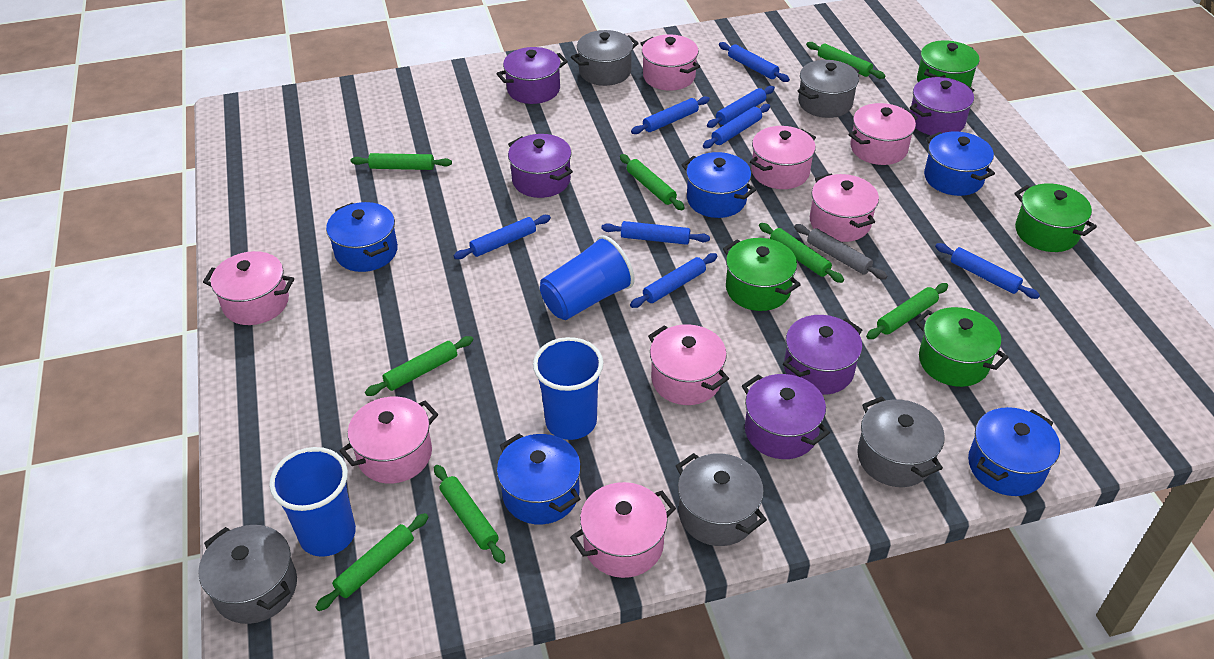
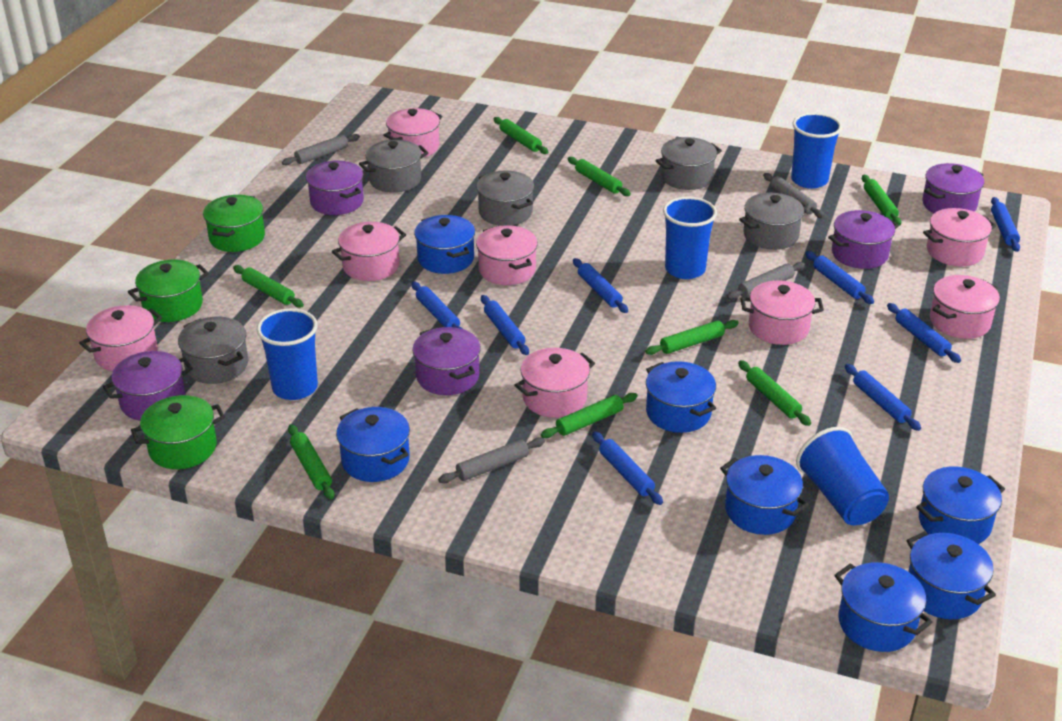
blue cup: [269,447,356,557] [533,337,604,440] [540,235,635,320] = 3 -> [257,308,318,400] [663,197,717,279] [791,113,842,189] [796,427,889,525] = 4
blue pot: [326,202,398,272] [497,434,581,524] [682,152,756,218] [924,131,995,196] [968,407,1060,496] = 5 -> [336,407,410,482] [414,215,475,274] [646,361,716,433] [720,455,809,535] [834,562,933,652] [907,531,996,619] [916,467,1005,544] = 7
green pot: [723,238,801,311] [915,307,1009,387] [917,40,979,87] [1014,183,1097,252] = 4 -> [128,260,209,322] [131,395,225,469] [203,195,265,252] = 3
grey rolling pin: [794,224,887,280] = 1 -> [282,134,360,165] [438,438,545,483] [727,262,805,300] [763,173,825,218] = 4

